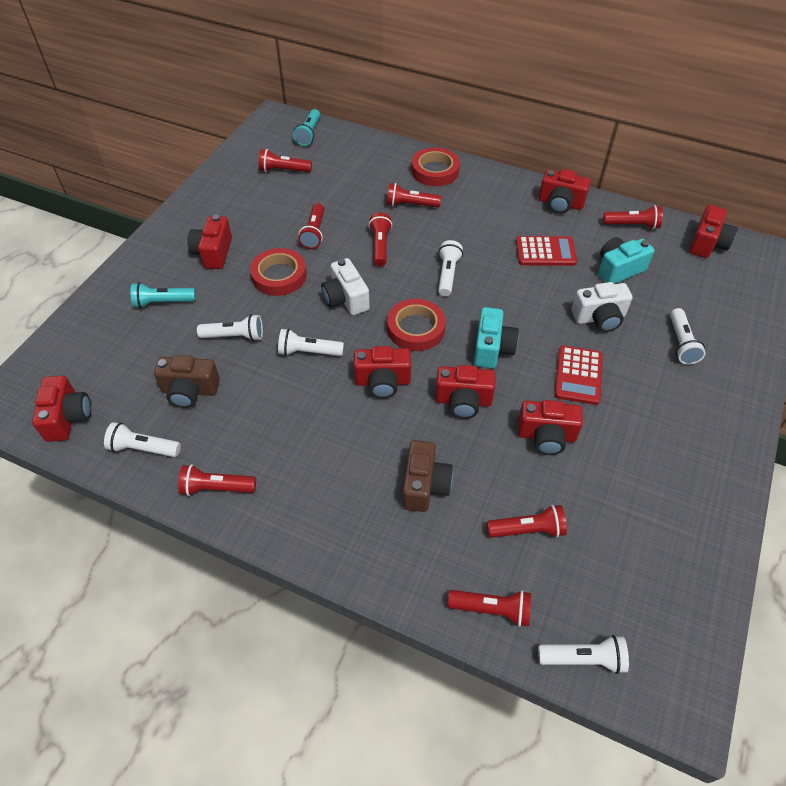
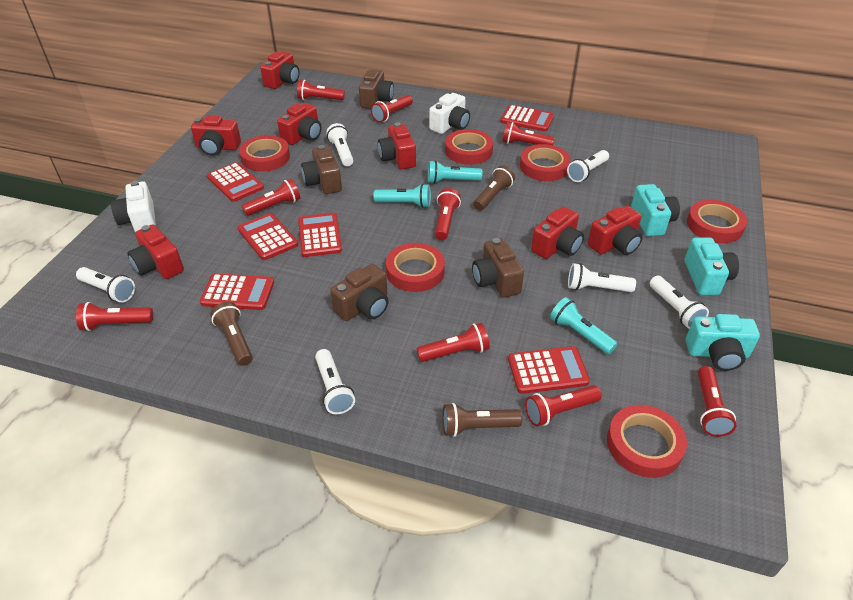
brown camera: [154,355,220,408] [402,440,453,512] = 2 -> [301,145,342,194] [330,264,389,321] [359,69,394,109] [472,238,524,298] = 4
brown flashlight: none = 0 -> [210,302,253,366] [442,403,522,437] [474,166,515,211] = 3
red calculator: [516,236,577,266] [555,345,603,405] = 2 -> [200,273,274,310] [207,162,264,202] [238,213,298,260] [298,213,342,257] [500,105,554,132] [508,346,590,394] = 6
red flashlight: [178,465,256,496] [259,149,312,172] [298,203,324,249] [368,213,392,266] [387,183,441,207] [448,590,531,627] [487,505,567,538] [603,205,663,229] = 8 -> [76,302,153,331] [242,179,300,216] [297,80,345,100] [371,95,413,122] [417,323,490,362] [435,188,461,240] [502,122,555,145] [525,385,602,426] [697,366,736,437] = 9
red tape: [250,248,307,296] [387,299,446,351] [412,147,460,186] = 3 -> [239,135,290,172] [386,243,445,292] [445,129,493,165] [520,144,571,181] [607,405,687,478] [687,200,747,243] = 6
turquoise camera: [474,307,519,368] [598,237,654,284] = 2 -> [631,184,680,236] [685,237,739,295] [686,314,760,371] = 3
turquoise flashlight: [130,282,196,308] [293,109,320,146] = 2 -> [373,184,431,208] [428,160,482,184] [550,297,617,354] = 3

